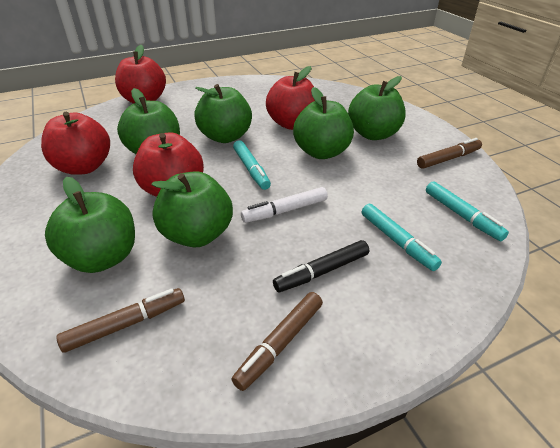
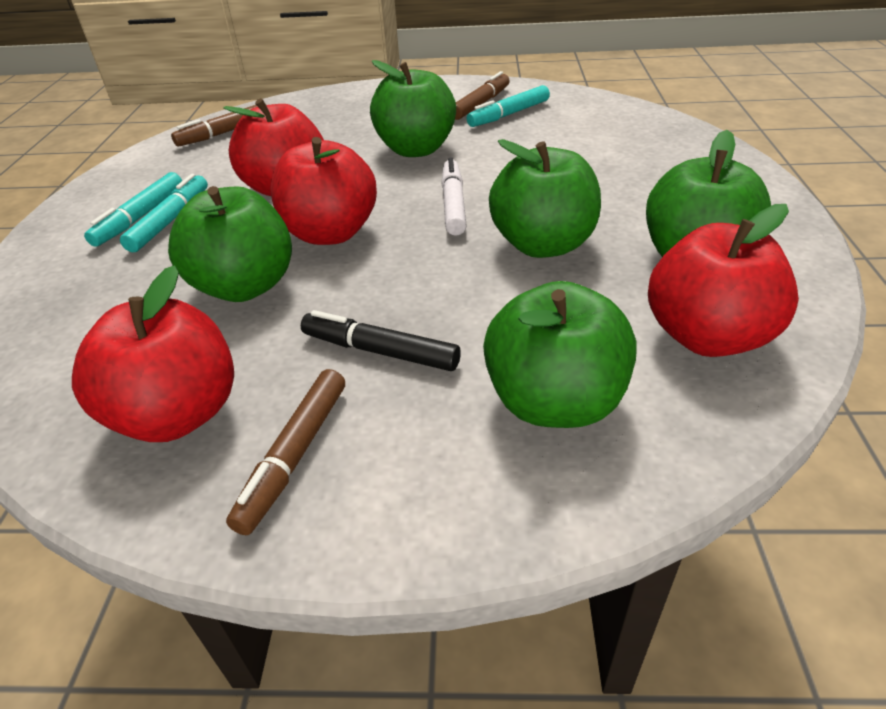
green apple: [45,177,135,273] [117,88,180,154] [151,171,233,247] [194,84,252,143] [293,87,354,159] [348,76,406,140] = 6 -> [168,186,292,302] [370,60,456,157] [483,281,637,428] [489,139,601,258] [646,130,771,257] = 5

